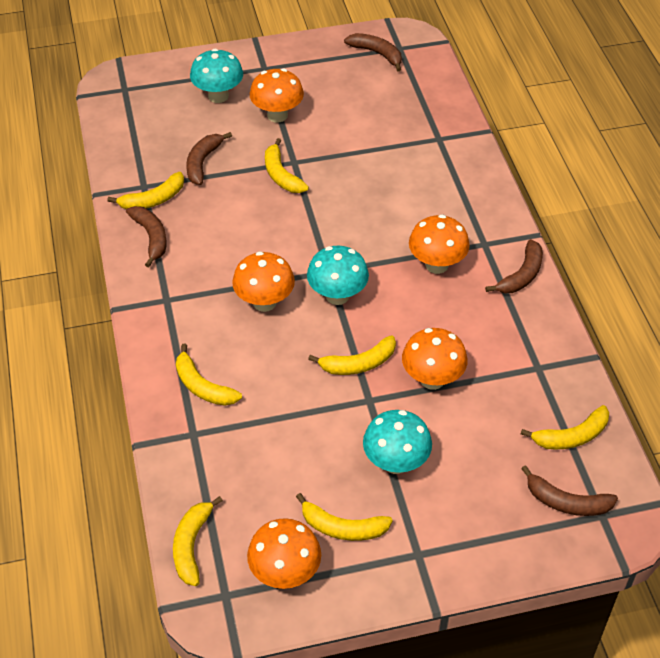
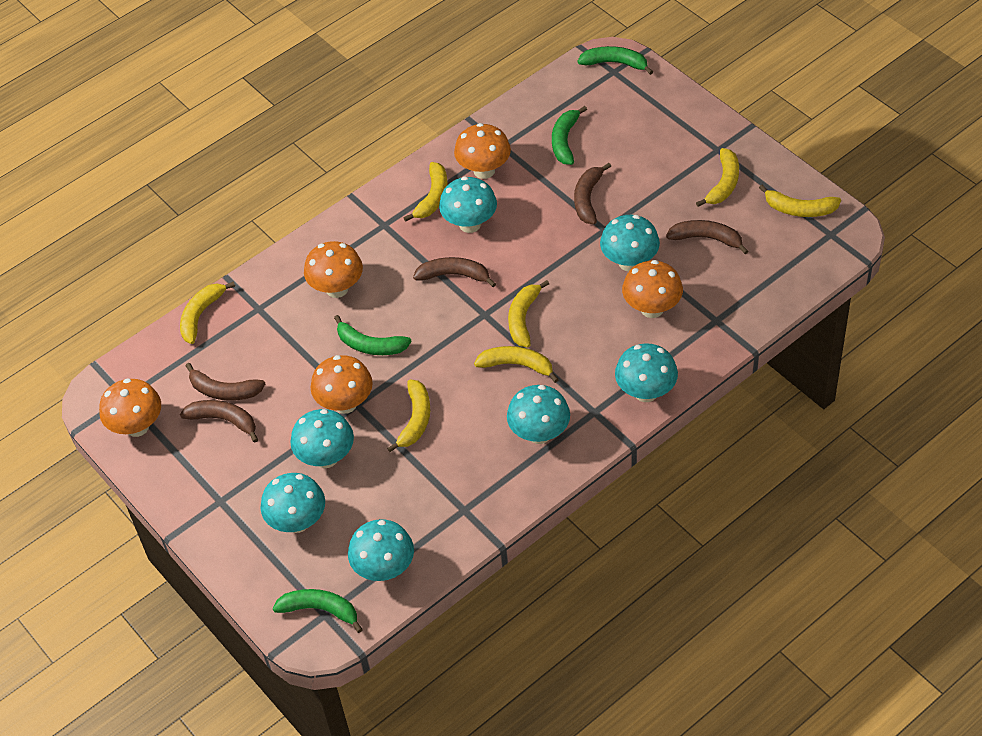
green banana: none = 0 -> [273,589,363,633] [334,315,412,355] [552,106,587,165] [578,46,653,75] = 4
turquoise mushroom: [190,49,243,103] [307,246,369,305] [363,410,432,474] = 3 -> [260,473,325,533] [290,409,354,468] [348,519,414,581] [439,176,497,233] [507,385,570,444] [600,215,660,271] [615,343,678,402] = 7

